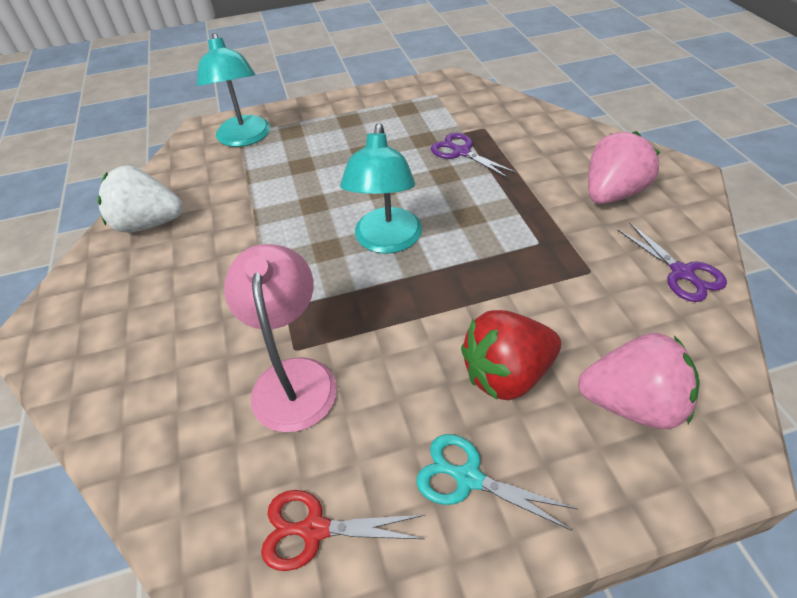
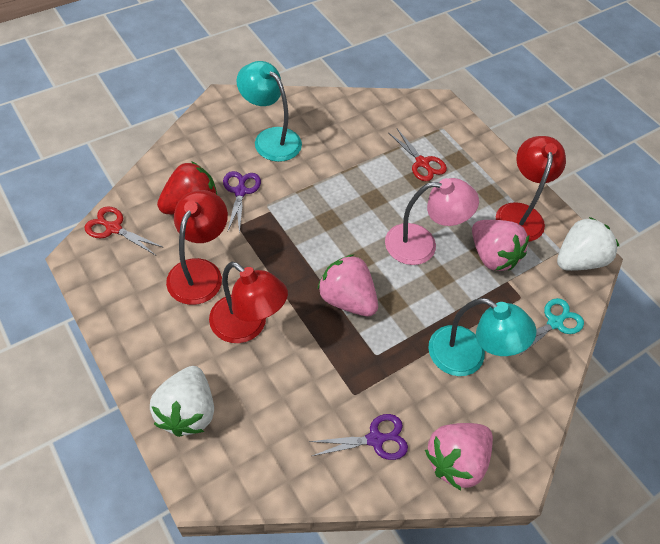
pink strawberry: [578,333,700,429] [588,131,660,204] = 2 -> [317,254,378,316] [425,423,493,490] [472,220,529,271] = 3
red lamp: none = 0 -> [166,190,228,305] [209,262,288,343] [496,136,566,242] = 3
red scissors: [261,490,425,571] = 1 -> [84,206,164,255] [388,129,447,181] = 2
white strawberry: [98,165,183,233] = 1 -> [150,366,214,437] [557,217,619,271] = 2

